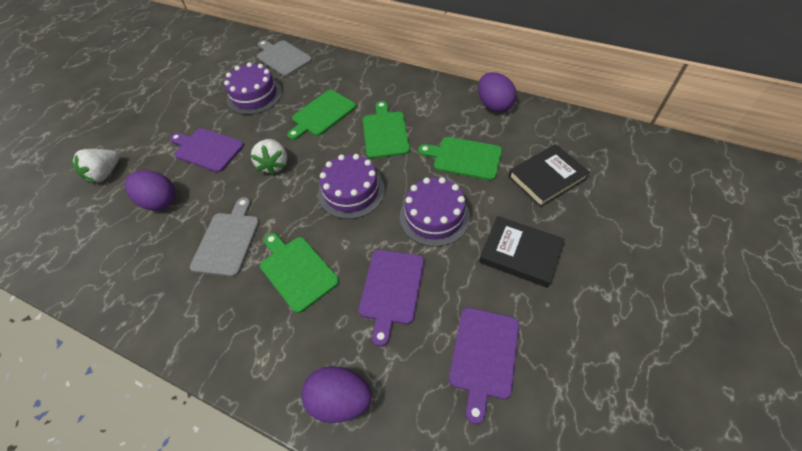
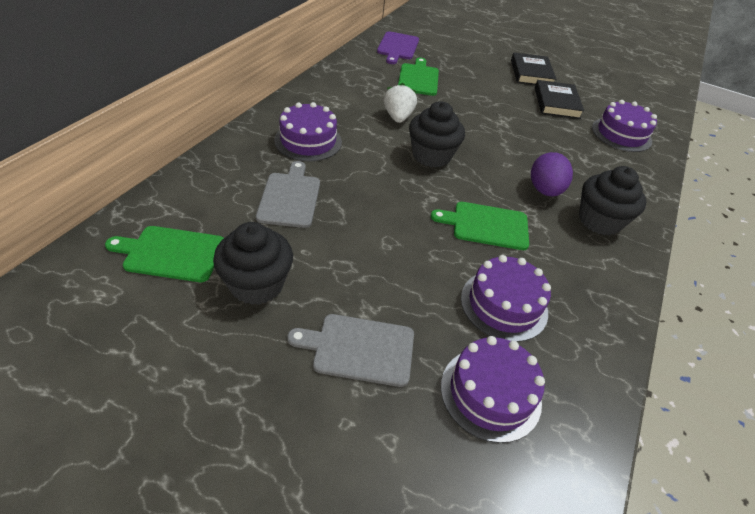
black cupcake: none = 0 -> [213,222,293,305] [409,101,465,168] [579,166,647,235] = 3
green cutting board: [260,233,339,313] [287,90,356,140] [363,101,410,159] [418,137,502,180] = 4 -> [105,226,224,282] [398,58,439,96] [431,202,529,250] = 3
purple cake: [224,62,282,115] [318,154,385,219] [400,177,470,247] = 3 -> [274,102,342,161] [441,336,545,443] [461,255,551,342] [592,100,657,152] = 4
purple cutting board: [170,128,244,172] [358,250,424,346] [449,308,519,424] = 3 -> [377,31,419,64] = 1
purple egg: [125,170,176,211] [302,366,372,423] [478,72,516,112] = 3 -> [531,152,573,196] = 1
white strawberry: [71,149,119,183] [250,139,287,176] = 2 -> [384,83,417,123] = 1

